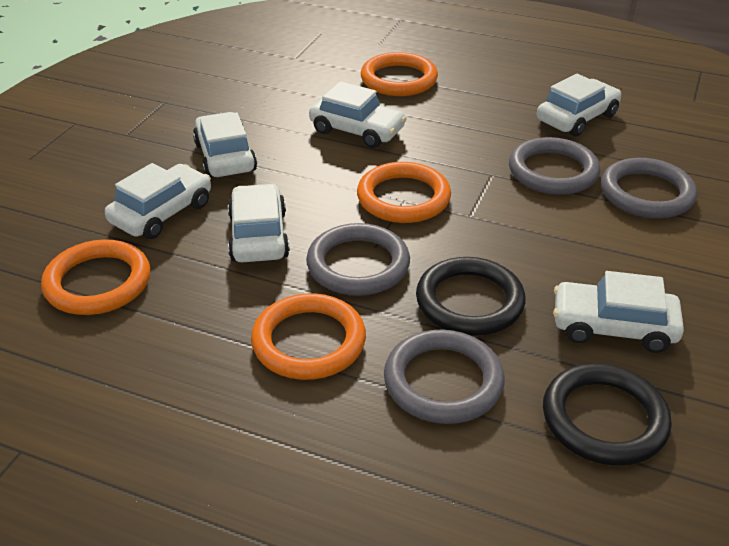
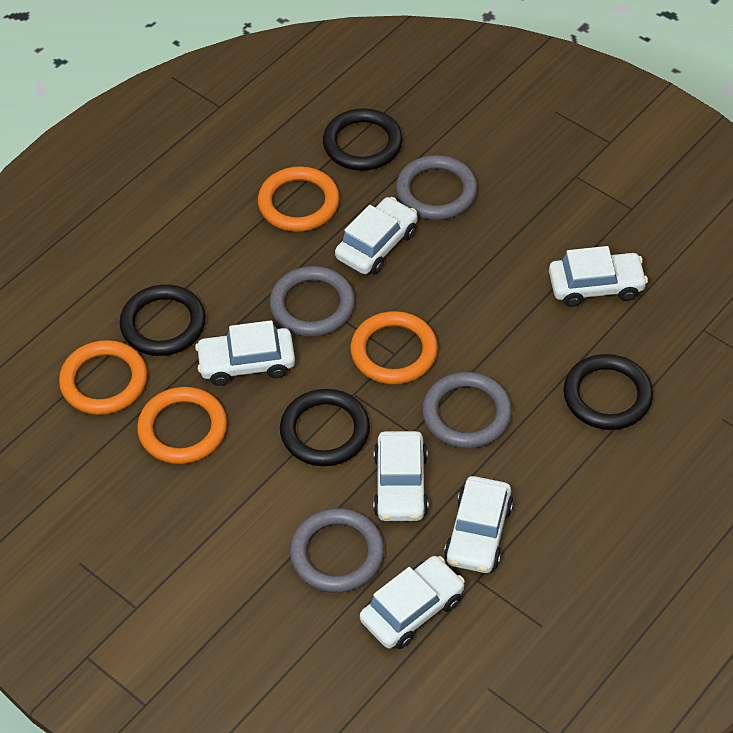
black ring: [416,257,525,336] [543,364,672,466] = 2 -> [119,284,206,356] [280,389,370,466] [323,108,403,171] [563,354,653,430] = 4

